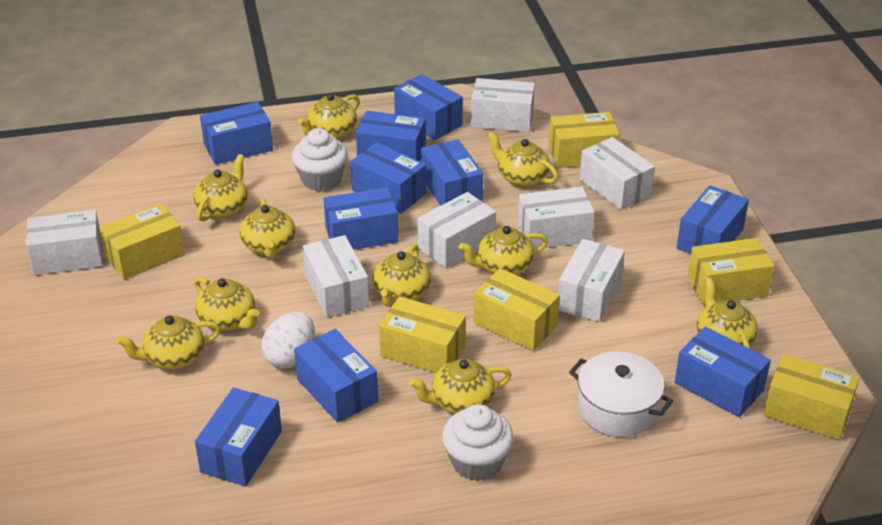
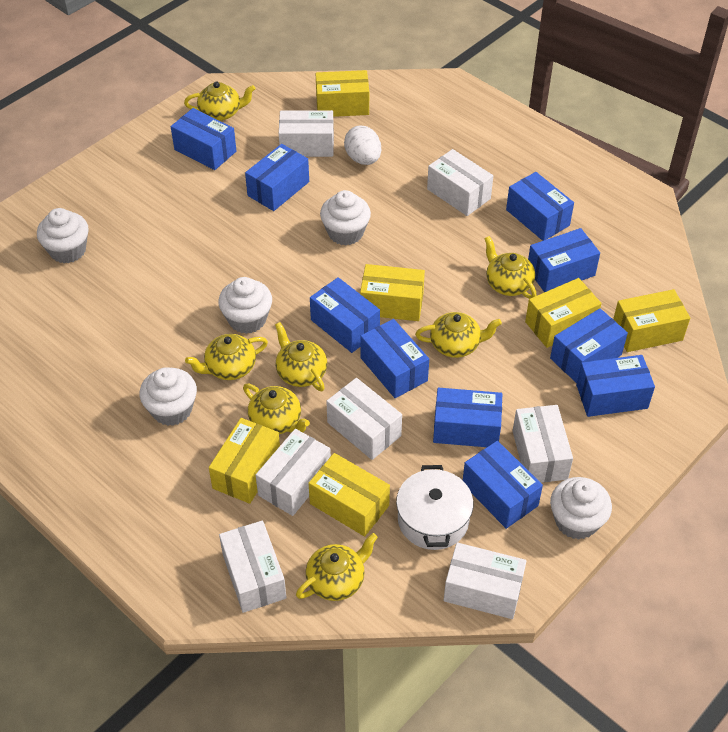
white cupcake: [292,128,348,191] [442,404,514,481] = 2 -> [37,208,89,263] [139,367,197,426] [218,277,272,334] [320,190,371,245] [550,477,612,540] = 5
yellow teapot: [116,315,221,369] [194,154,248,222] [194,277,259,331] [240,199,295,259] [298,93,360,139] [373,244,431,307] [409,359,511,414] [459,226,548,275] [488,131,558,187] [697,278,758,349] = 10 -> [184,82,255,121] [185,334,268,380] [243,384,310,434] [275,322,327,391] [296,533,378,601] [415,312,502,358] [484,236,537,299] = 7

